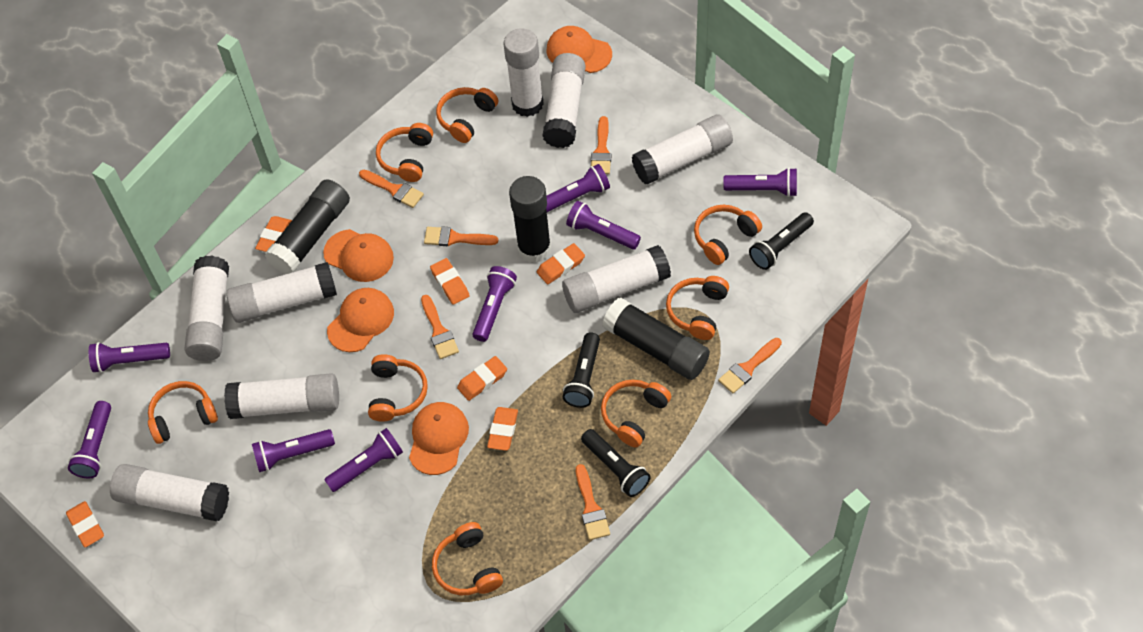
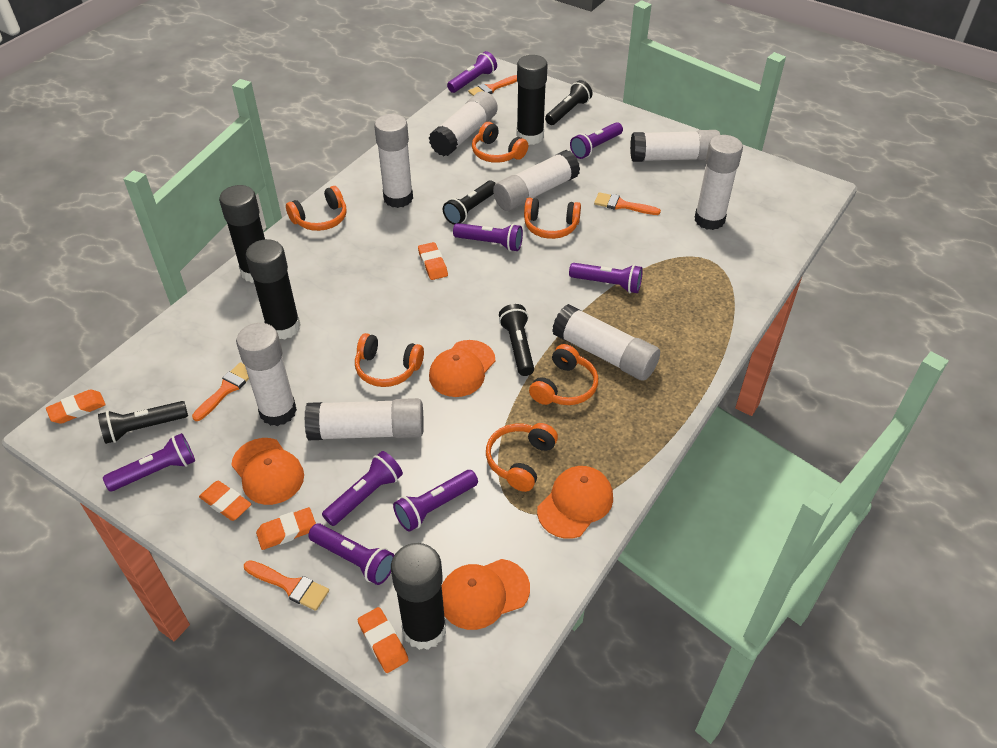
black flashlight: [563,332,600,408] [581,429,651,497] [749,212,814,270] = 3 -> [98,401,188,444] [443,181,496,225] [499,304,534,376] [545,80,593,125] = 4
black glue stick: [265,179,350,274] [509,176,551,263] [602,298,710,380] = 3 -> [219,185,265,283] [246,239,301,340] [391,543,446,650] [516,55,548,145] = 4
orange brush: [359,170,424,208] [421,295,459,359] [424,227,498,246] [576,464,610,540] [591,116,611,174] [718,338,782,393] = 6 -> [192,362,249,421] [244,560,329,611] [468,75,517,96] [594,192,661,215] = 4
orange eraser: [66,501,104,547] [255,216,292,252] [430,258,470,305] [457,356,507,401] [487,407,518,451] [537,243,585,284] = 6 -> [46,389,106,424] [199,481,252,521] [256,507,316,550] [357,607,409,673] [418,242,448,280] = 5
orange headphones: [148,381,218,444] [368,354,428,422] [376,123,433,182] [432,522,503,595] [436,87,498,143] [601,380,671,447] [666,276,729,340] [694,205,762,265] = 8 -> [286,186,347,231] [355,333,424,387] [472,122,528,163] [486,423,558,492] [524,198,581,239] [529,344,598,405] = 6

